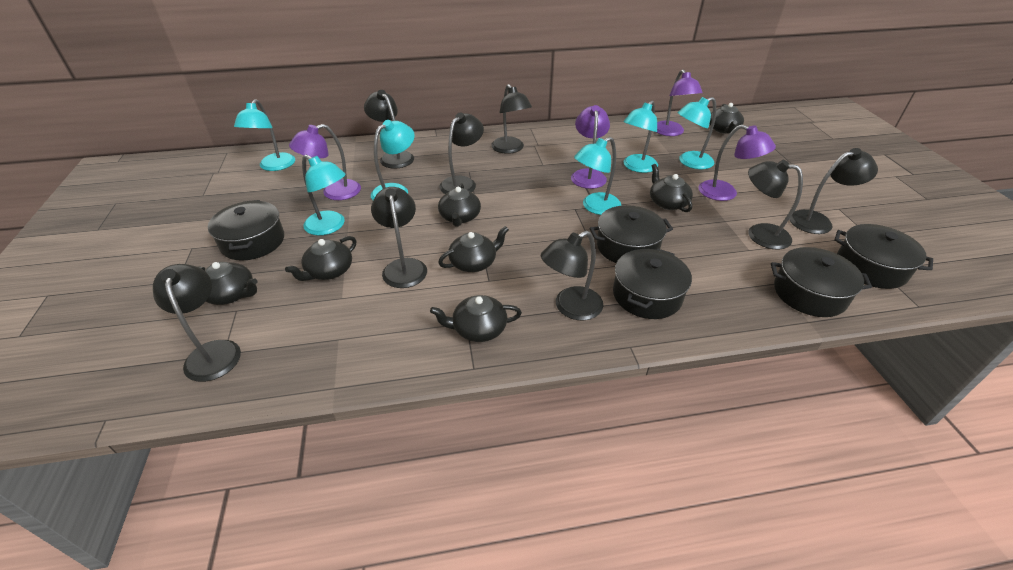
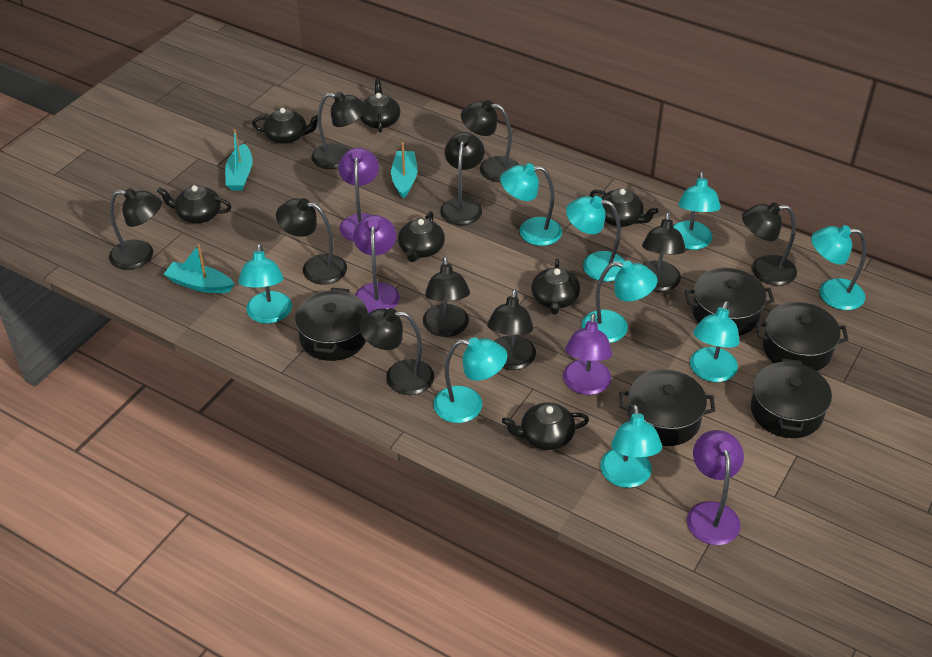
black lamp: [153,264,241,382] [364,90,414,169] [371,187,427,288] [440,112,484,194] [491,84,532,154] [541,231,603,320] [748,160,803,250] [789,148,878,234] = 8 -> [109,188,162,270] [276,198,347,285] [311,92,367,169] [359,308,434,395] [423,257,470,337] [440,132,485,225] [461,100,519,182] [487,289,536,370] [642,213,686,292] [742,202,797,286] = 10
turquoise boat: none = 0 -> [164,244,234,293] [225,129,253,190] [391,142,417,199] = 3
turquoise lamp: [234,99,295,171] [302,155,346,235] [371,120,415,200] [574,137,621,215] [623,100,658,173] [678,97,716,169] = 6 -> [238,244,292,324] [433,337,507,423] [500,163,562,246] [566,196,625,282] [582,261,658,343] [600,404,662,488] [673,172,721,250] [690,301,740,382] [811,225,867,310] = 9

